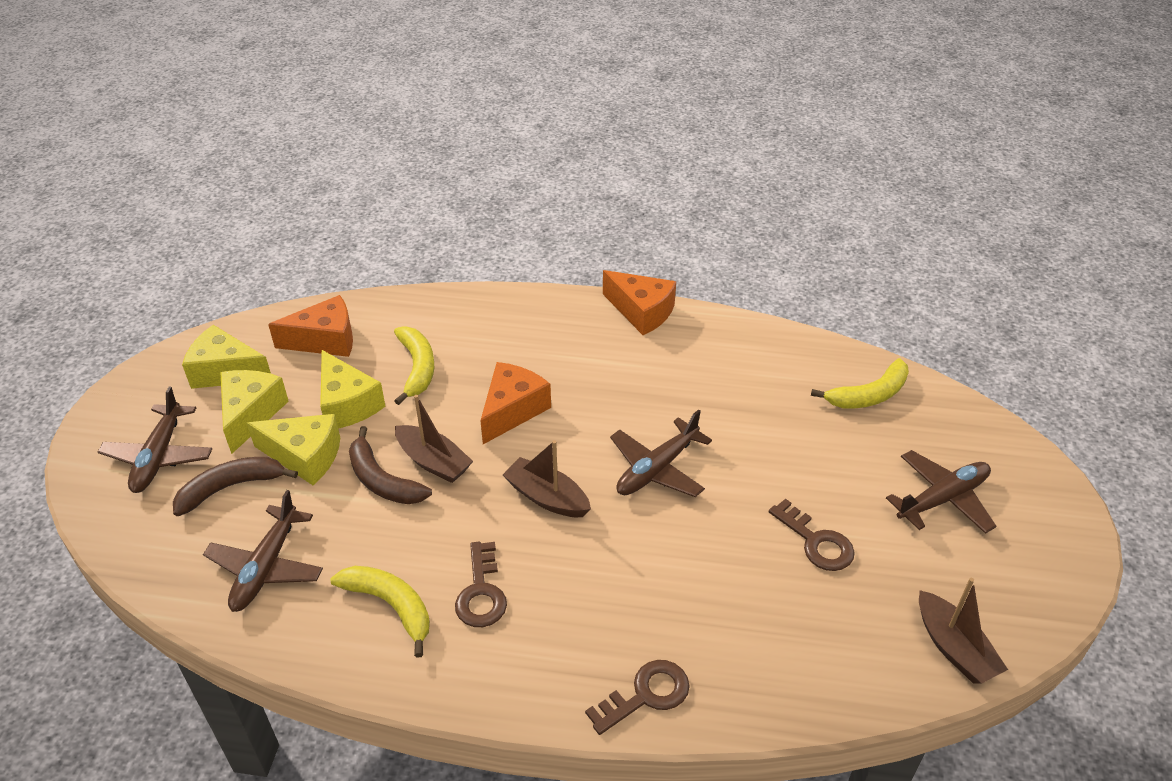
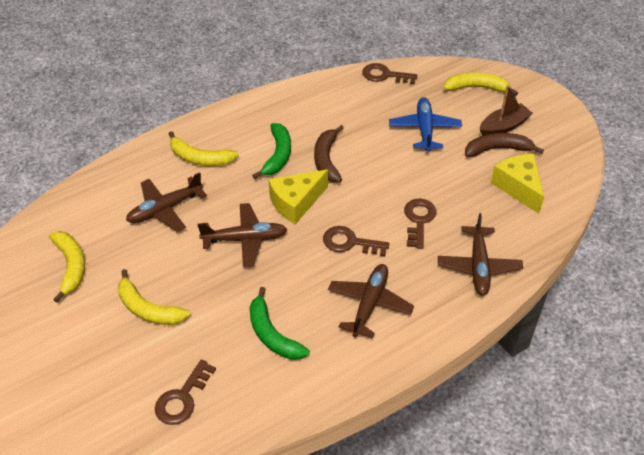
blue plane: none = 0 -> [389,97,462,152] = 1
brown boat: [395,395,473,483] [503,440,591,517] [919,578,1008,684] = 3 -> [480,85,533,136] = 1
brown key: [455,542,507,627] [585,660,689,735] [769,499,855,571] = 3 -> [155,359,216,425] [323,226,389,256] [362,63,418,84] [404,198,437,249] = 4
green banana: none = 0 -> [250,287,310,360] [252,123,291,179] = 2
orange cheese: [268,295,353,357] [480,362,551,444] [603,270,676,335] = 3 -> none = 0
yellow banana: [330,566,430,658] [394,326,434,405] [811,358,909,409] = 3 -> [49,231,85,303] [118,269,190,325] [169,131,239,166] [443,73,518,96] = 4
yellow cheese: [182,325,271,389] [220,370,289,454] [247,414,340,485] [320,350,385,429] = 4 -> [269,170,328,224] [491,154,544,214] = 2

